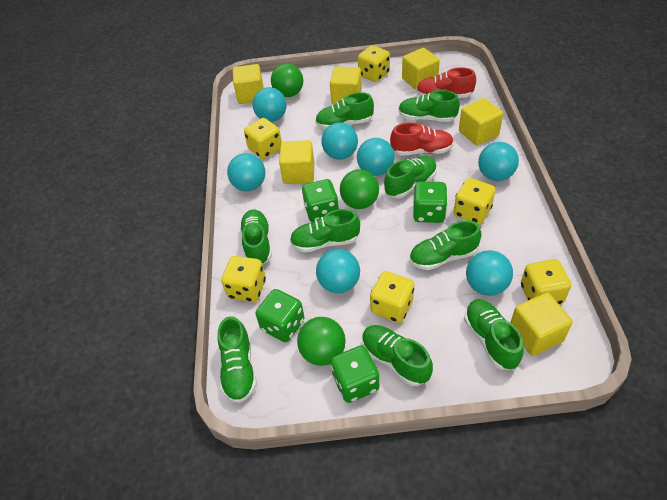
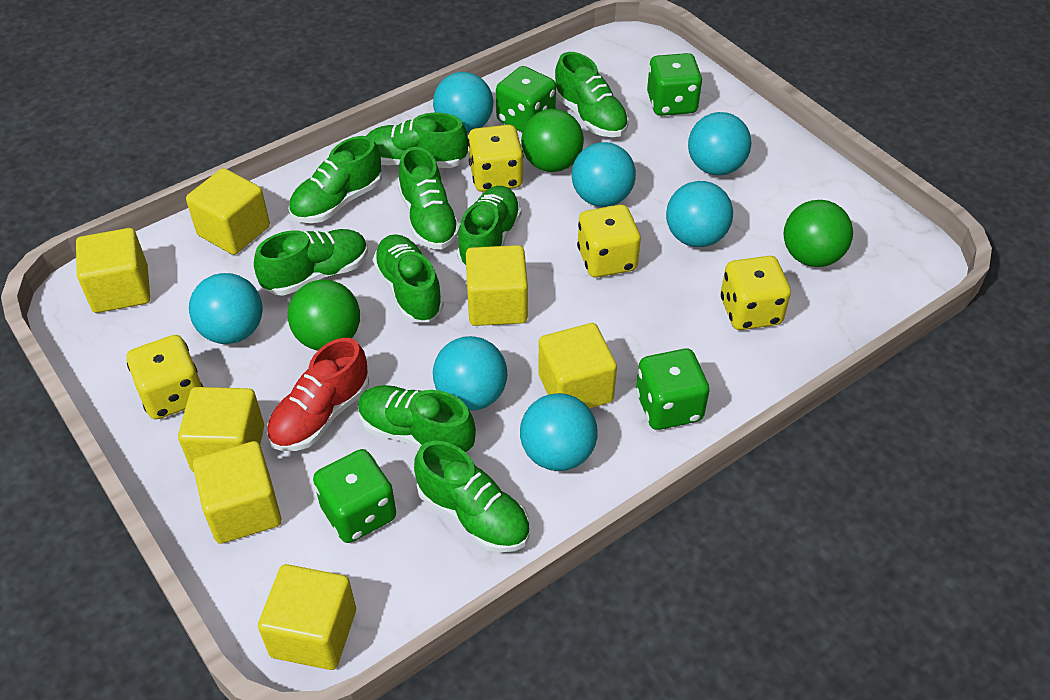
red shoe: [390,122,454,156] [416,67,476,98] = 2 -> [267,338,369,451] = 1
yellow cube: [233,64,264,104] [279,140,314,184] [330,66,362,105] [402,48,440,90] [459,98,503,146] [510,293,573,356] = 6 -> [76,228,150,313] [178,387,264,472] [186,168,270,255] [193,441,282,544] [258,564,356,670] [466,245,528,326] [538,323,617,408] = 7
yellow dice: [221,256,266,302] [244,118,282,159] [358,45,390,82] [370,271,414,323] [454,178,495,224] [521,259,571,305] = 6 -> [127,335,203,419] [468,125,524,192] [577,205,641,278] [721,256,791,330] = 4

